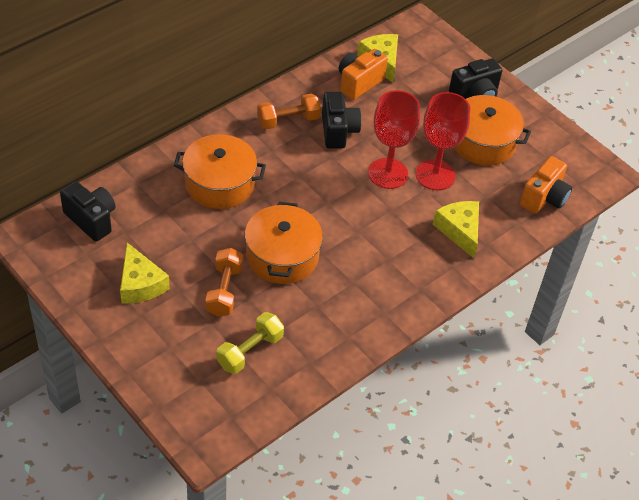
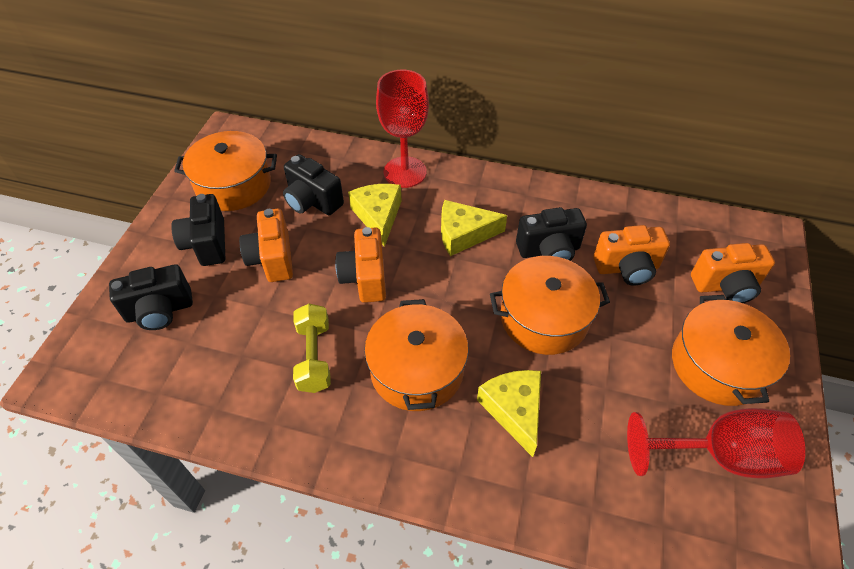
black camera: [60,181,116,242] [322,92,362,149] [449,58,502,99] = 3 -> [109,264,193,330] [171,194,225,266] [283,154,344,215] [516,207,587,261] = 4
orange camera: [339,49,388,100] [520,156,572,214] = 2 -> [239,209,293,282] [335,227,386,303] [593,225,670,286] [691,243,775,303] = 4
orange dumbbell: [205,248,243,317] [257,93,321,129] = 2 -> none = 0
orange pot: [174,134,266,209] [245,202,323,284] [454,95,531,165] = 3 -> [174,131,277,211] [364,299,468,411] [490,256,610,355] [672,295,790,406] = 4

